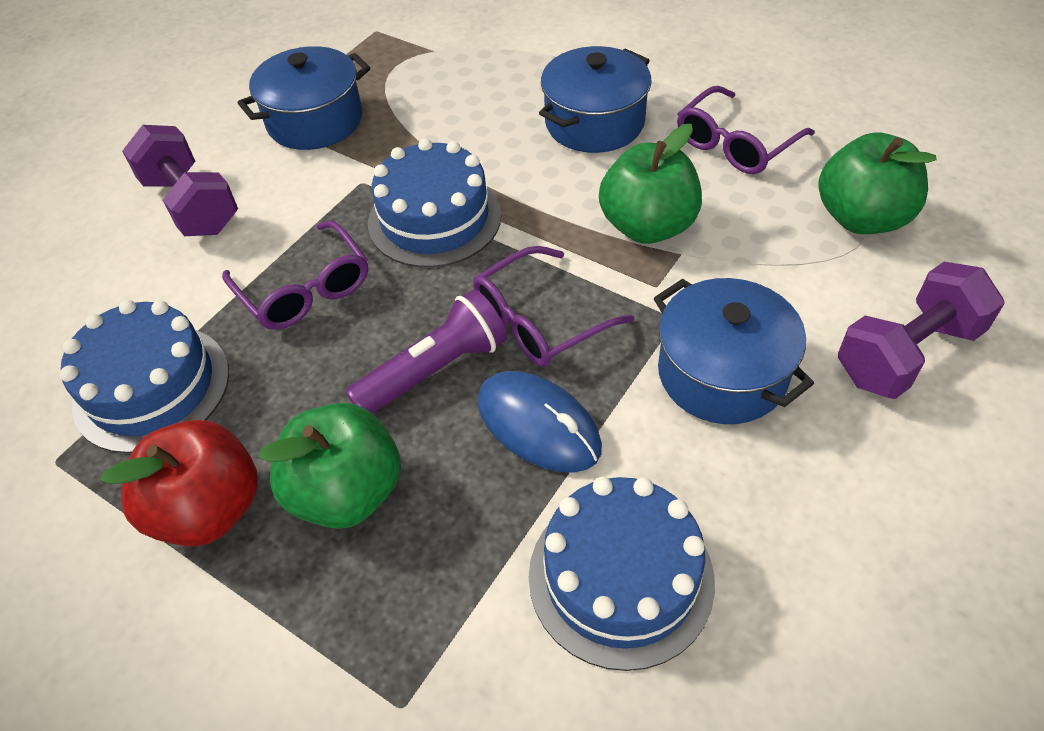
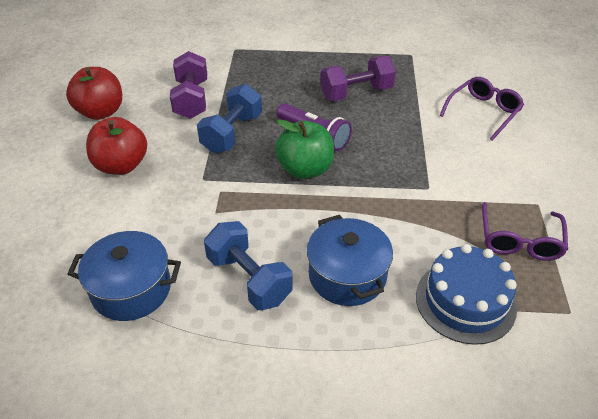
blue cake: [60,300,229,454] [368,138,501,268] [529,477,715,671] = 3 -> [416,244,517,345] = 1
blue dumbbell: none = 0 -> [197,84,262,153] [204,221,293,310] = 2
blue mouse: [478,371,602,473] = 1 -> none = 0
blue pot: [238,46,370,150] [539,46,652,153] [654,278,814,424] = 3 -> [67,231,181,321] [307,215,393,306] = 2
green apple: [259,403,401,529] [599,124,702,244] [818,132,937,234] = 3 -> [275,119,334,179] = 1
purple glasses: [222,220,368,330] [473,246,634,367] [677,86,815,174] = 3 -> [440,77,524,141] [482,202,568,261] = 2
red apple: [100,420,258,547] = 1 -> [66,67,122,120] [86,117,147,175] = 2

